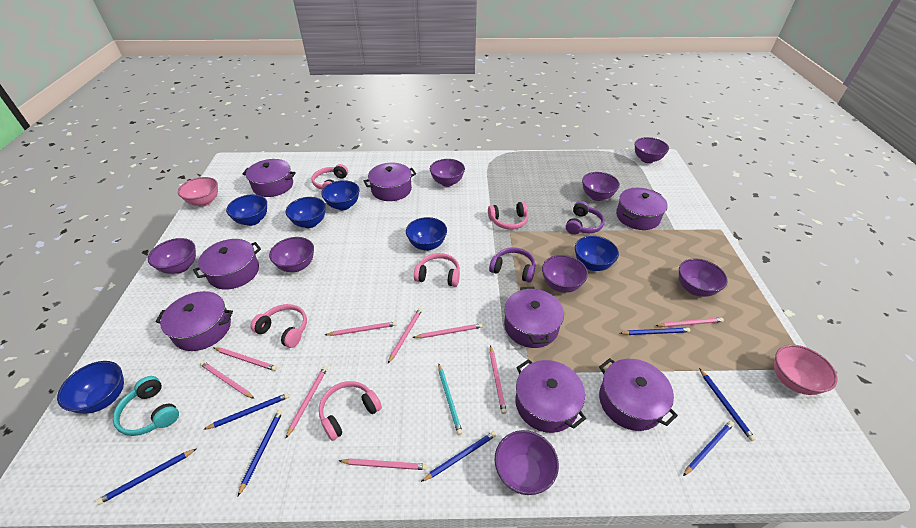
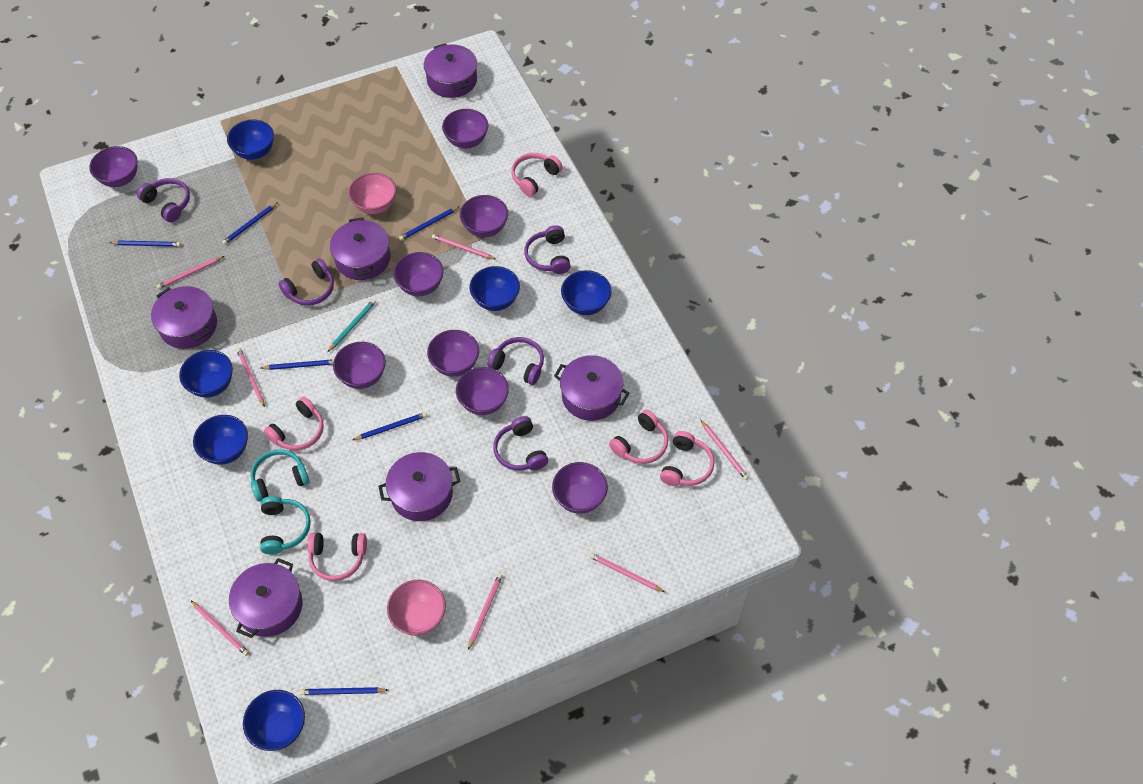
blue pencil: [96,448,197,505] [203,393,290,430] [238,410,283,496] [421,431,496,482] [620,328,690,335] [683,421,734,476] [699,368,756,441] = 7 -> [109,240,181,247] [222,202,278,245] [261,359,334,370] [300,687,388,695] [352,412,427,440] [399,206,460,241] = 6
pink pencil: [200,361,255,399] [214,347,277,371] [285,366,328,439] [325,321,397,336] [339,458,427,470] [388,308,422,363] [412,323,483,338] [490,345,506,414] [655,318,724,327] = 9 -> [157,256,224,289] [191,601,249,656] [236,348,265,407] [432,234,496,259] [468,574,503,650] [590,553,665,592] [701,420,749,480] = 7
purple headphones: [489,247,535,283] [566,201,605,235] = 2 -> [137,178,190,222] [278,258,334,305] [487,337,544,385] [493,416,548,471] [524,225,571,274] = 5
purple pot: [155,291,233,351] [193,239,261,290] [242,159,296,197] [364,163,416,201] [504,287,564,348] [515,359,586,433] [599,358,678,431] [616,188,668,230] = 8 -> [151,286,217,349] [229,558,303,638] [330,217,390,280] [378,452,460,521] [424,43,477,98] [554,355,629,421] = 6
turquoise headphones: [113,376,179,436] = 1 -> [250,449,310,501] [260,496,311,555] = 2

